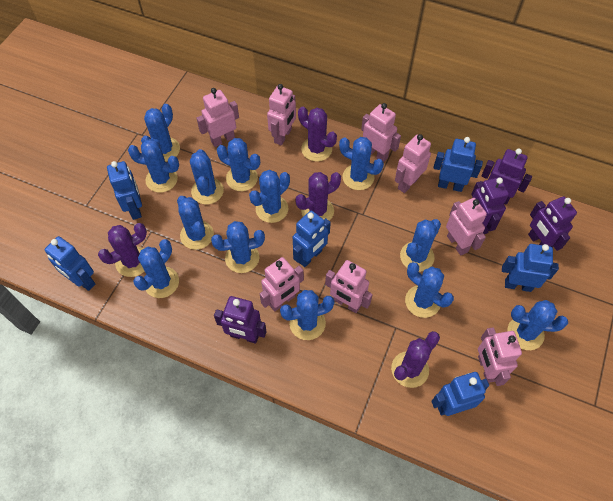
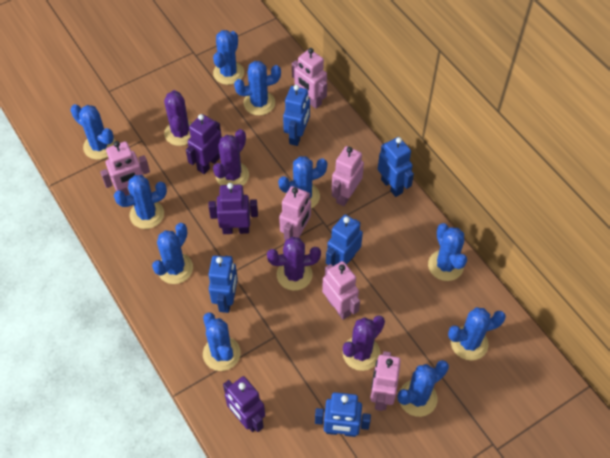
blue cactus: [128,139,179,193] [133,239,179,298] [141,104,180,162] [177,196,214,250] [190,149,224,204] [211,221,265,273] [217,138,260,191] [249,170,290,223] [280,290,335,340] [339,137,384,190] [400,219,441,272] [405,262,454,318] [507,300,568,350] = 13 -> [70,104,116,160] [114,175,167,229] [152,223,193,284] [203,312,241,371] [213,30,244,85] [234,61,281,115] [278,156,327,208] [398,360,449,417] [428,223,467,281] [448,307,506,360] = 10
blue robot: [44,236,95,291] [107,161,142,220] [293,210,331,267] [431,372,489,416] [433,137,483,192] [502,244,559,292] = 6 -> [209,256,238,313] [283,85,310,146] [315,392,371,437] [326,214,363,266] [378,137,414,197] = 5
pink robot: [197,88,239,147] [260,257,304,312] [267,84,296,145] [325,260,373,313] [361,103,401,162] [395,134,431,193] [446,198,487,256] [478,327,522,386] = 8 -> [100,141,150,196] [279,186,311,240] [292,48,327,109] [322,261,360,320] [332,146,364,206] [370,351,401,411] = 6
purple robot: [214,296,267,344] [471,177,509,234] [481,148,532,204] [528,196,577,251] = 4 -> [186,114,222,174] [209,183,258,234] [223,376,265,432] = 3

